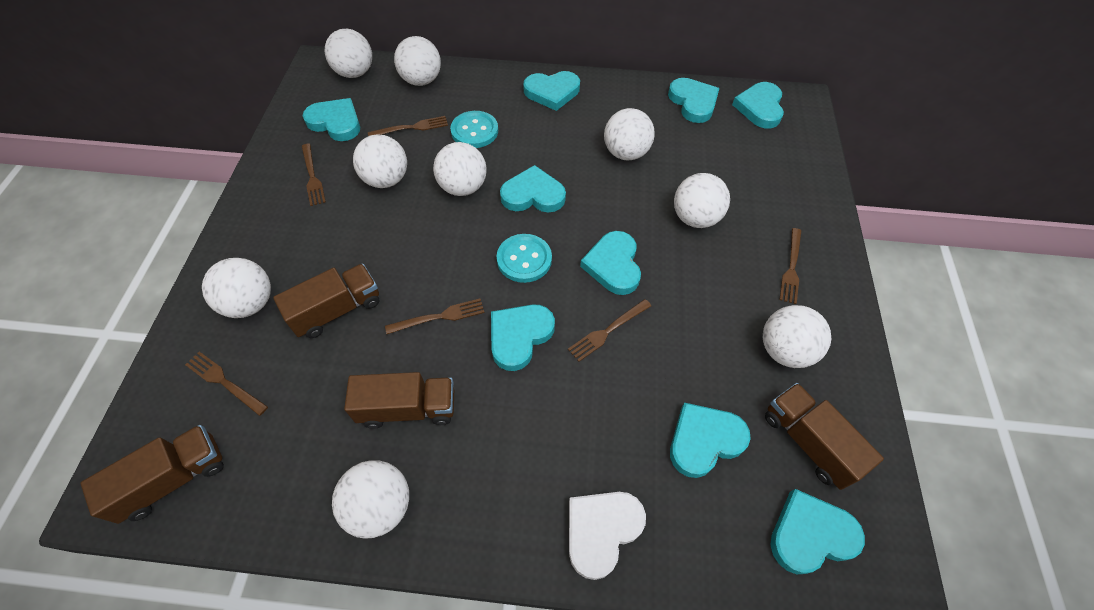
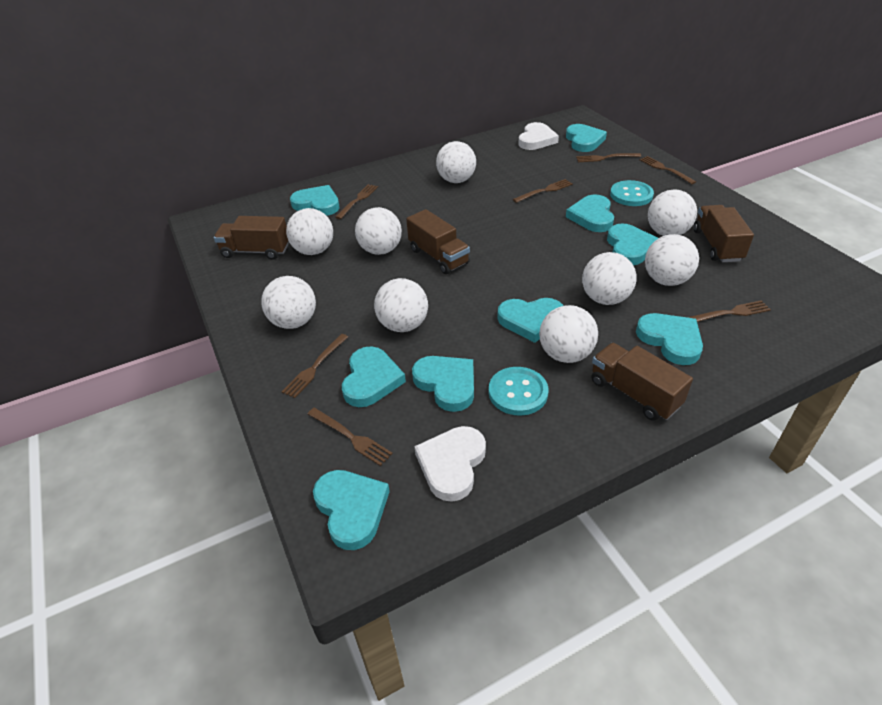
brown fork: [185,352,268,416] [302,144,326,206] [368,116,448,136] [385,298,484,334] [568,299,651,362] [779,228,801,304] = 6 -> [282,334,348,398] [308,408,393,466] [335,184,378,219] [513,179,573,203] [576,153,641,162] [639,156,696,184] [687,300,771,322] = 7
white heart: [569,492,646,580] = 1 -> [414,426,486,502] [518,122,559,150] = 2

